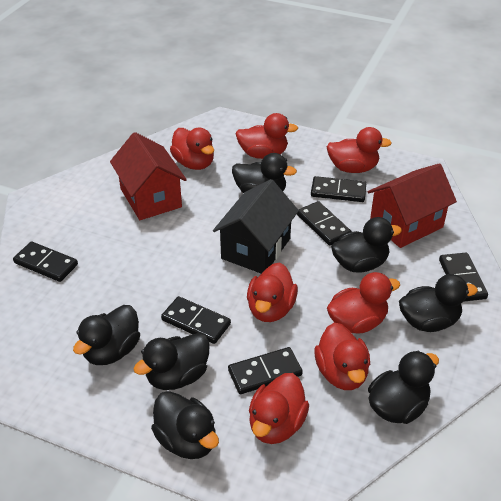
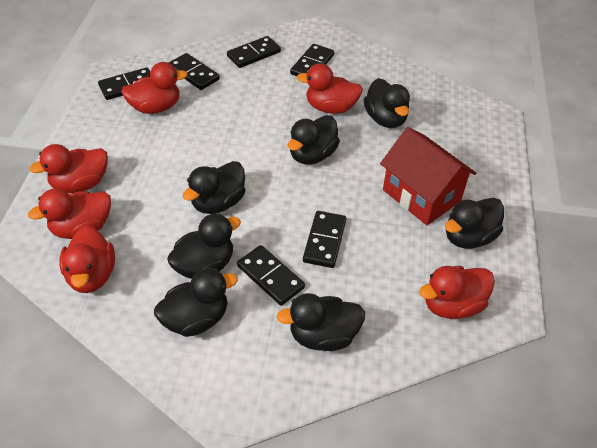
black house: [213,179,299,274] = 1 -> none = 0
red duck: [170,128,214,170] [235,113,298,159] [247,262,298,322] [249,373,309,444] [314,322,370,390] [327,127,392,173] [327,272,400,334] = 7 -> [28,188,111,239] [30,144,108,193] [59,225,115,293] [121,62,188,114] [297,63,363,114] [419,266,495,319] = 6
red house: [110,132,187,220] [367,163,457,248] = 2 -> [380,127,477,225] = 1

